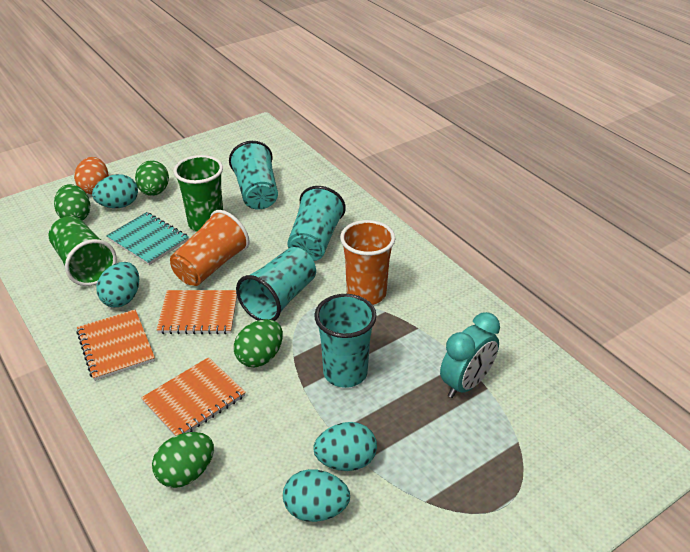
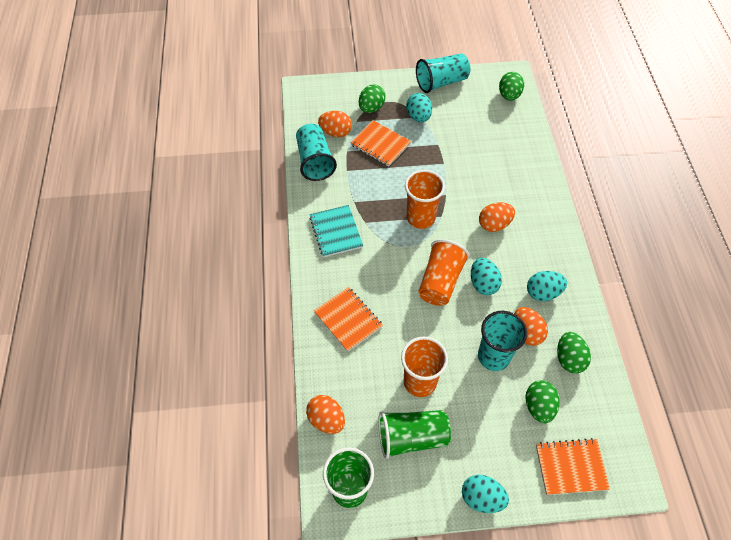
orange cup: [170,210,249,286] [340,220,396,305] = 2 -> [401,337,448,397] [405,170,445,229] [418,239,470,306] = 3
orange egg: [74,157,109,194] = 1 -> [306,395,345,434] [318,111,352,137] [479,202,515,232] [514,307,548,346] = 4
turquoise clock: [440,312,500,398] = 1 -> none = 0
turquoise cup: [229,141,278,210] [236,247,316,321] [287,186,346,261] [314,294,376,388] = 4 -> [296,124,337,181] [416,54,470,93] [478,311,527,371] = 3

